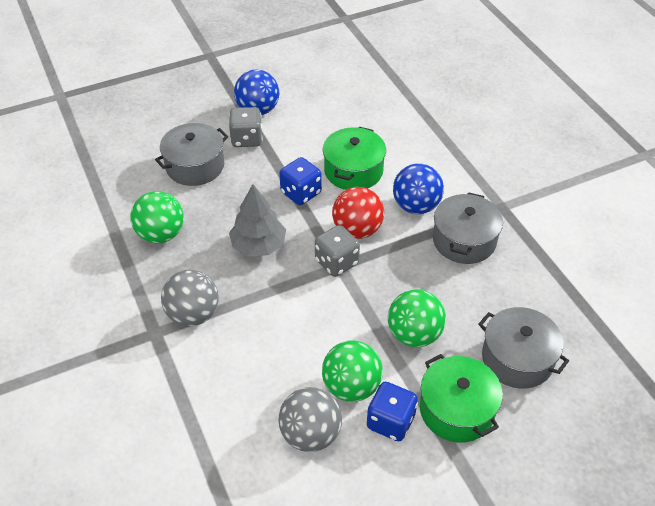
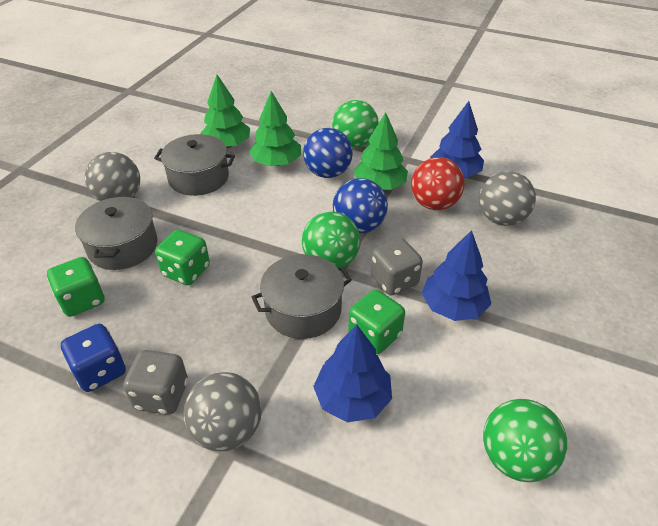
blue dice: [279,157,322,205] [367,382,418,441] = 2 -> [61,324,126,392] = 1
blue tree: none = 0 -> [313,325,392,422] [422,230,491,321] [430,101,484,177] = 3
green dice: none = 0 -> [47,257,105,317] [155,230,210,285] [348,290,405,354] = 3
green pot: [323,127,386,190] [420,354,503,443] = 2 -> none = 0
green tree: none = 0 -> [200,75,250,148] [249,91,301,166] [353,112,408,190] = 3
grey ball: [161,269,218,326] [278,387,342,452] = 2 -> [85,152,140,201] [183,372,262,452] [479,171,536,226] = 3
grey tree: [229,184,286,257] = 1 -> none = 0

